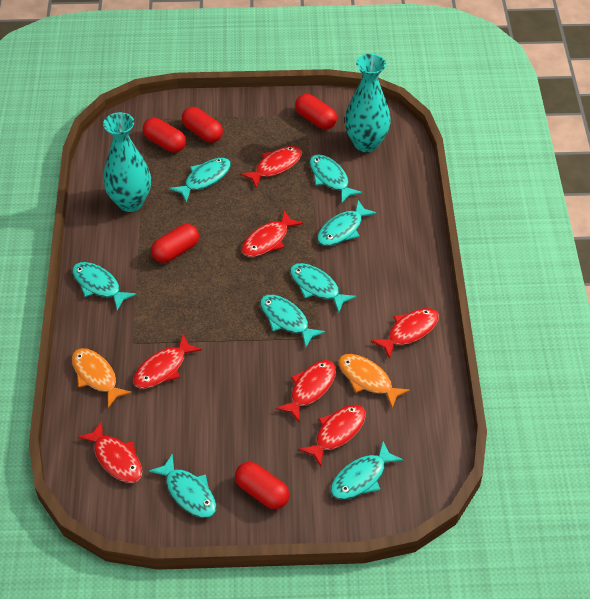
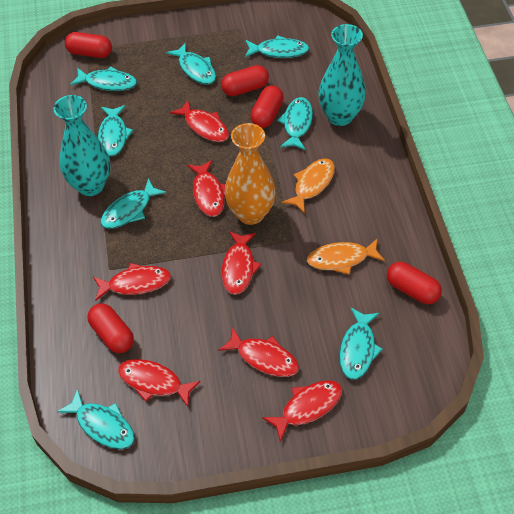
orange vase: none = 0 -> [225,123,276,225] = 1

